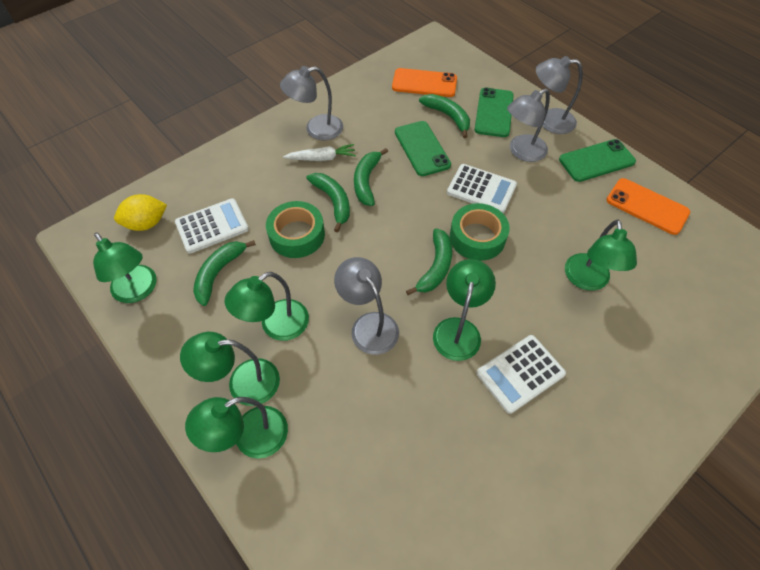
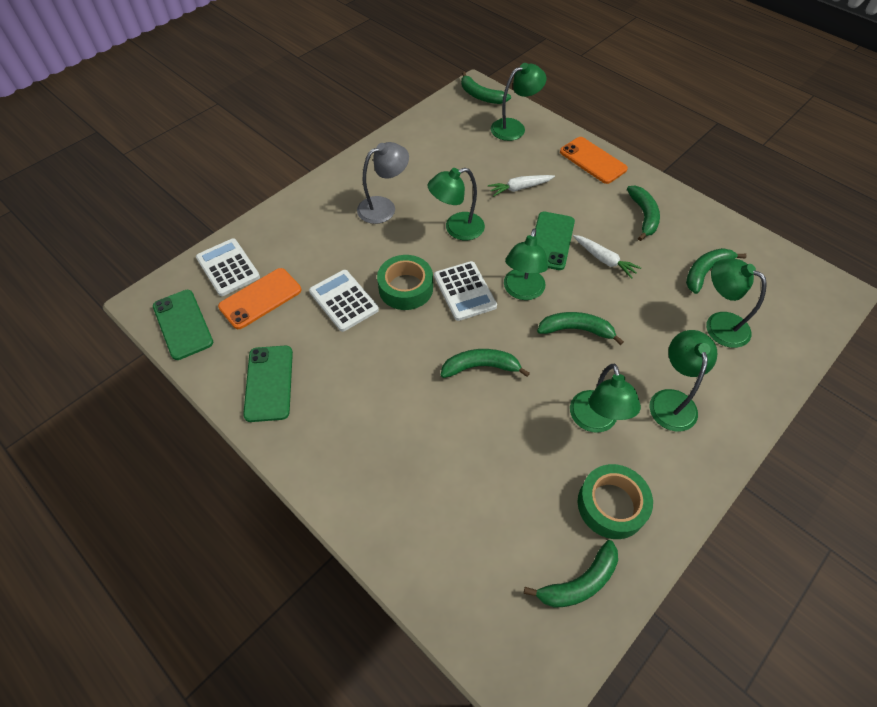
green banana: [193,240,256,306] [306,173,350,232] [354,148,388,206] [406,228,452,295] [419,94,470,138] = 5 -> [441,349,530,378] [461,71,511,104] [524,540,618,608] [537,312,624,345] [627,186,660,241] [686,248,747,294] = 6
grey lamp: [280,66,343,140] [334,257,399,355] [507,88,550,162] [536,56,583,134] = 4 -> [357,142,409,224] = 1
white carrot: [283,144,356,161] = 1 -> [488,175,555,197] [573,235,641,279] = 2
yellow lemon: [114,194,167,231] = 1 -> none = 0

